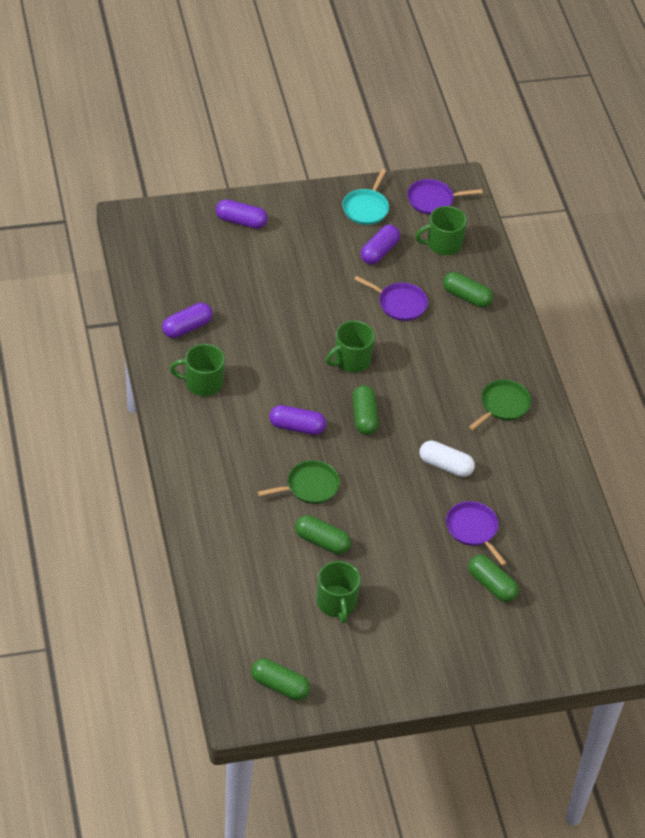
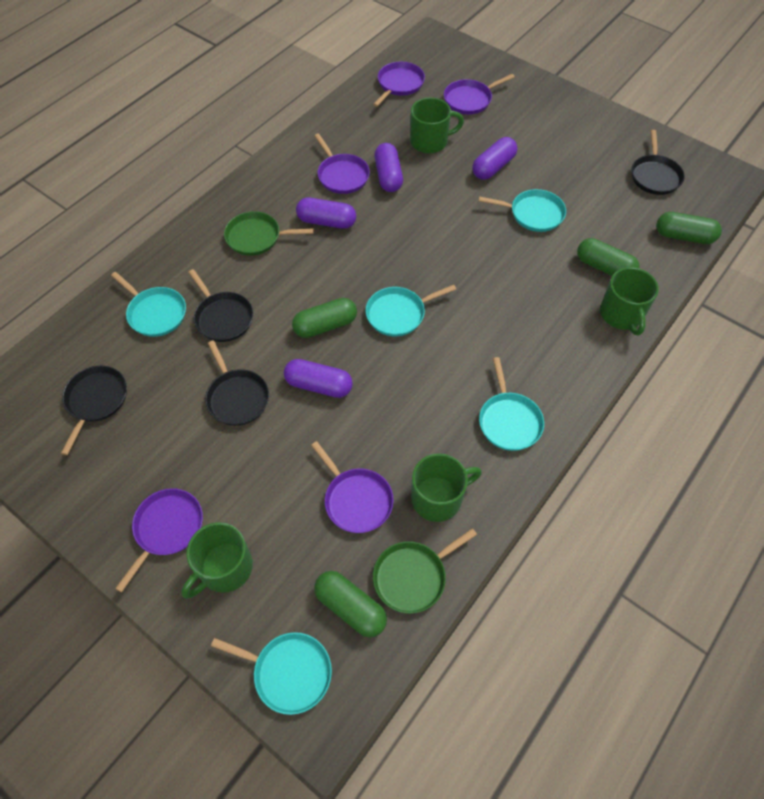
black pan: none = 0 -> [61,366,127,455] [188,269,253,342] [205,340,269,426] [631,130,685,195] = 4
green capsule: [251,658,310,700] [295,515,351,554] [352,385,379,435] [443,272,493,307] [468,555,519,602] = 5 -> [292,298,357,338] [314,571,387,637] [577,238,640,276] [656,212,722,244] = 4
purple pan: [354,276,428,321] [407,179,483,215] [446,501,507,566] = 3 -> [115,488,203,592] [311,441,394,533] [314,133,370,194] [373,62,425,107] [444,74,515,115] = 5
turquoise pan: [342,169,389,225] = 1 -> [111,272,186,337] [211,632,332,715] [365,285,456,336] [479,189,566,232] [479,357,544,451] = 5
white capsule: [420,440,475,477] = 1 -> none = 0

